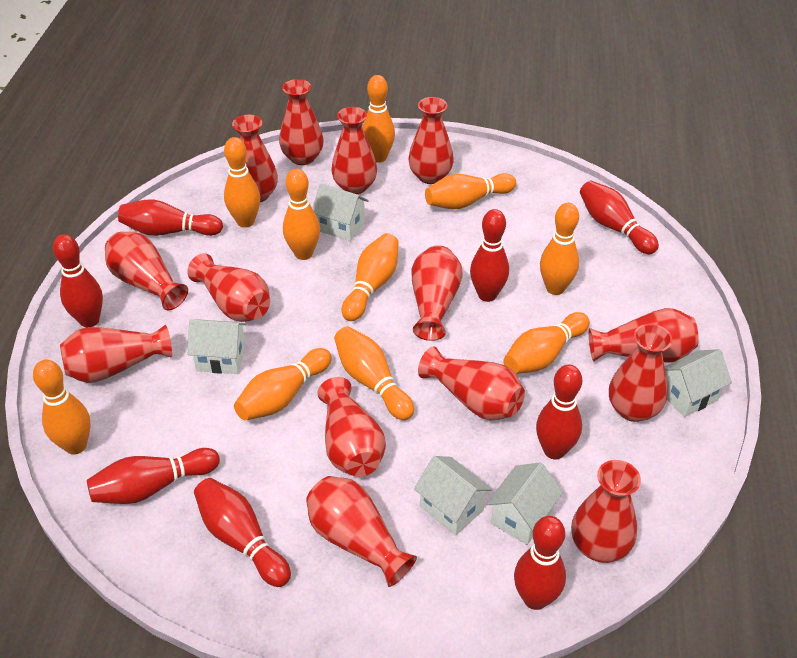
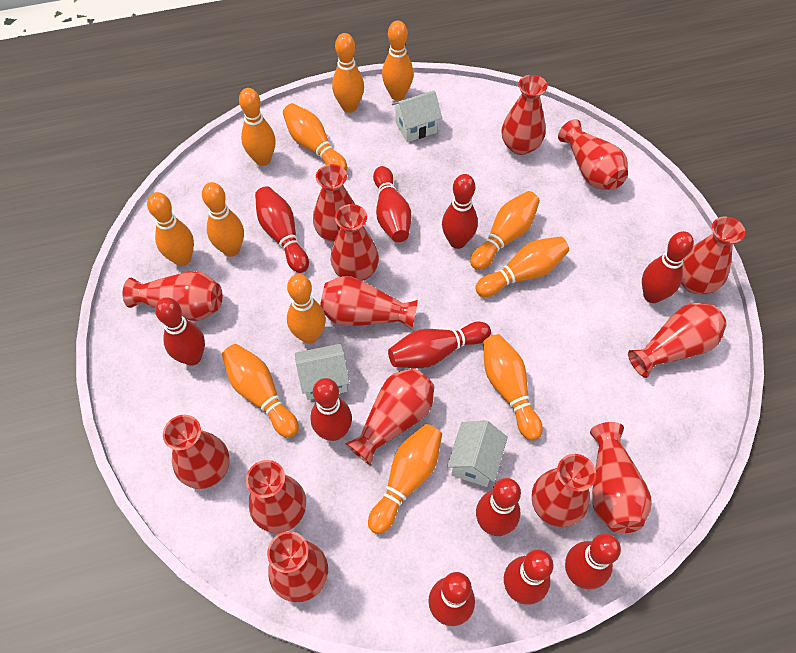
orange bowling pin: [33,360,91,455] [224,137,260,228] [234,348,332,420] [283,169,320,260] [334,326,414,420] [342,233,399,321] [362,75,395,163] [425,173,516,209] [503,312,590,374] [540,203,579,295] = 10 -> [147,192,194,266] [202,182,244,257] [222,344,299,438] [239,88,276,166] [283,103,347,171] [287,274,326,344] [332,33,364,113] [368,424,442,534] [382,20,414,101] [470,191,540,270] [475,236,569,297] [483,334,543,441] = 12
red bowling pin: [53,234,103,327] [87,448,220,504] [118,199,223,236] [194,478,291,587] [470,209,509,302] [514,516,566,610] [536,364,582,460] [580,181,659,254] = 8 -> [155,297,205,366] [255,186,309,273] [311,378,352,441] [373,166,412,242] [388,322,491,368] [428,572,475,626] [442,174,478,249] [476,478,521,536] [504,549,554,605] [565,534,621,589] [642,231,694,303] = 11
white house: [187,319,246,374] [312,184,369,241] [414,456,492,536] [486,462,563,545] [665,349,732,417] = 5 -> [295,344,350,400] [392,90,442,142] [447,420,508,487] = 3

